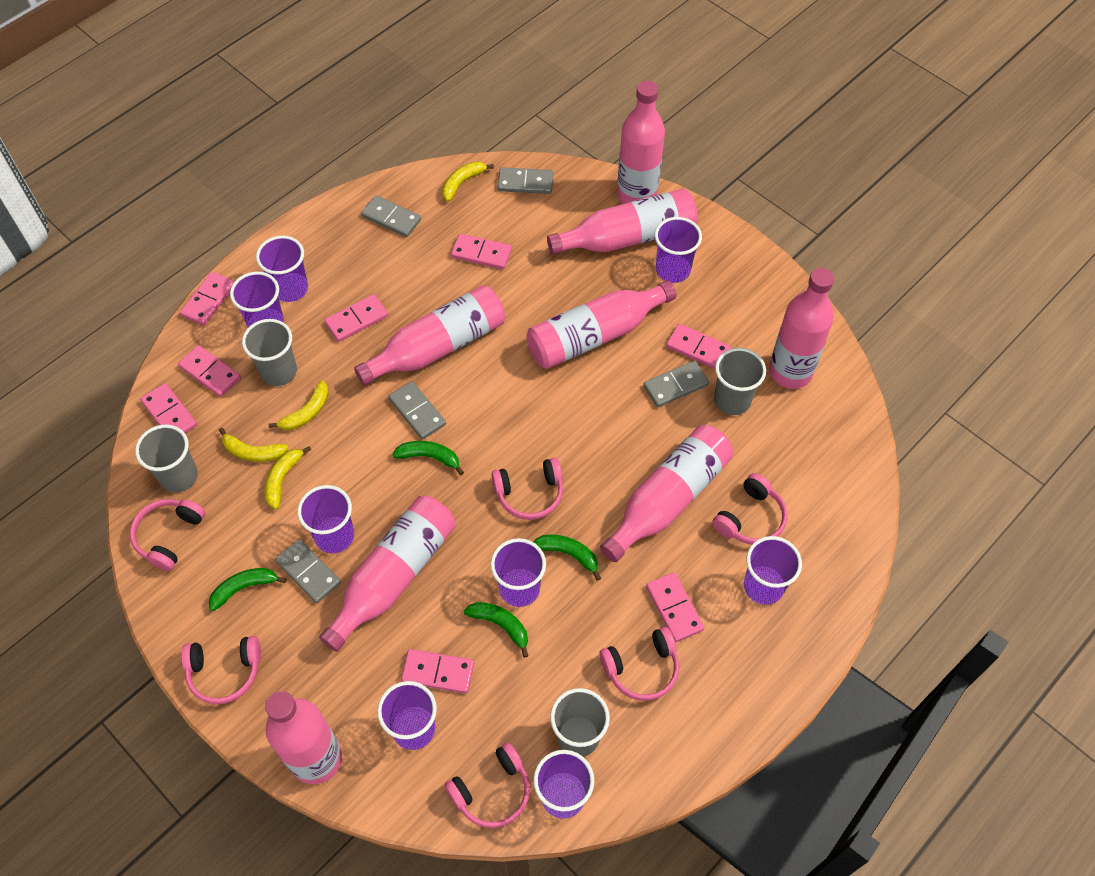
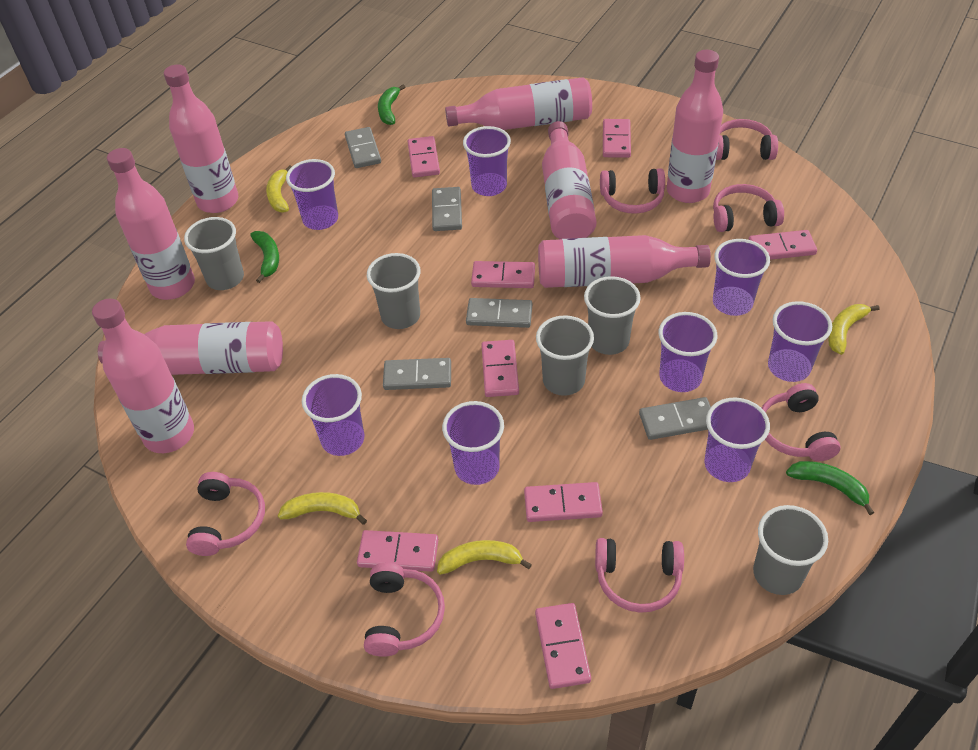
green banana: [209,568,287,611] [392,441,464,475] [464,602,528,658] [534,535,601,581] = 4 -> [250,231,279,283] [378,84,405,125] [786,461,874,515] = 3
grey cup: [135,425,198,493] [242,319,297,386] [550,688,610,757] [714,348,766,415] = 4 -> [184,217,244,290] [367,253,421,329] [536,315,594,396] [584,276,641,355] [753,505,828,595] = 5
pink headphones: [130,499,206,571] [181,636,261,704] [444,742,530,828] [491,457,563,520] [599,627,679,701] [712,473,788,545] = 6 -> [186,472,265,556] [364,563,445,657] [595,538,684,613] [600,168,665,214] [713,184,784,232] [716,119,778,160] [762,383,841,461] = 7

